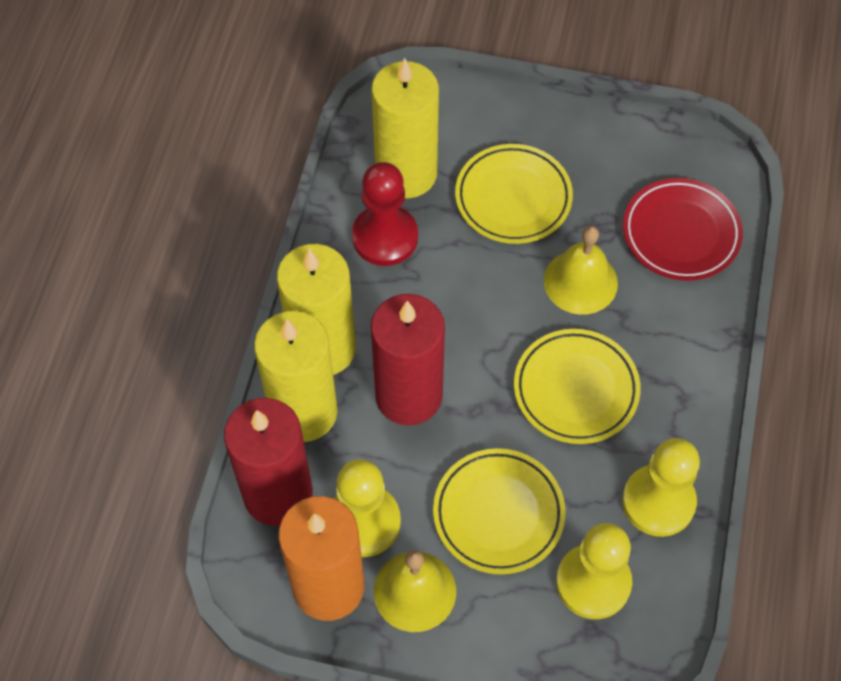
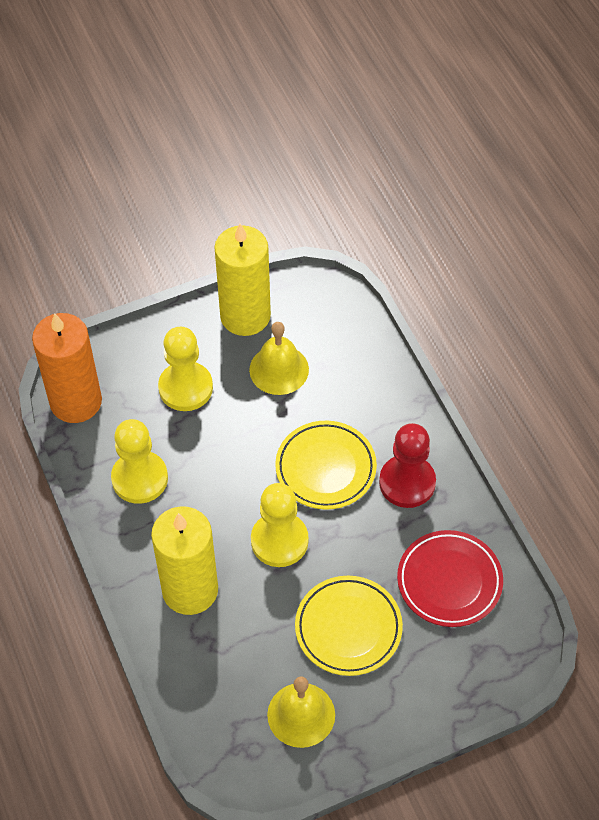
red candle: [224,398,313,526] [371,294,445,425] = 2 -> none = 0
yellow candle: [254,311,338,442] [277,244,356,375] [371,58,439,198] = 3 -> [151,506,218,615] [214,224,271,336] = 2
yellow plate: [433,448,565,574] [455,144,573,244] [514,329,641,444] = 3 -> [275,421,377,510] [295,576,403,676] = 2

